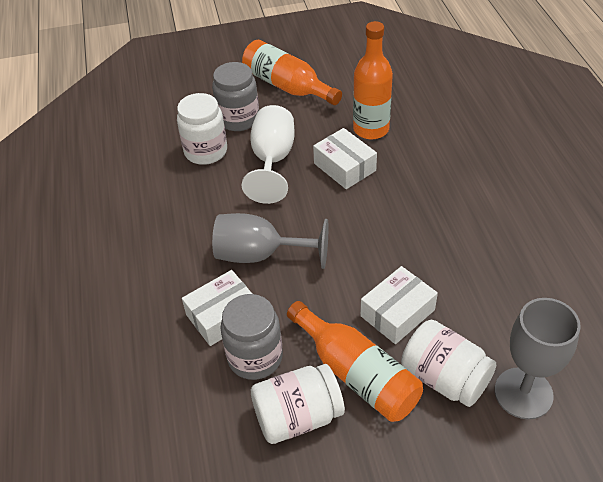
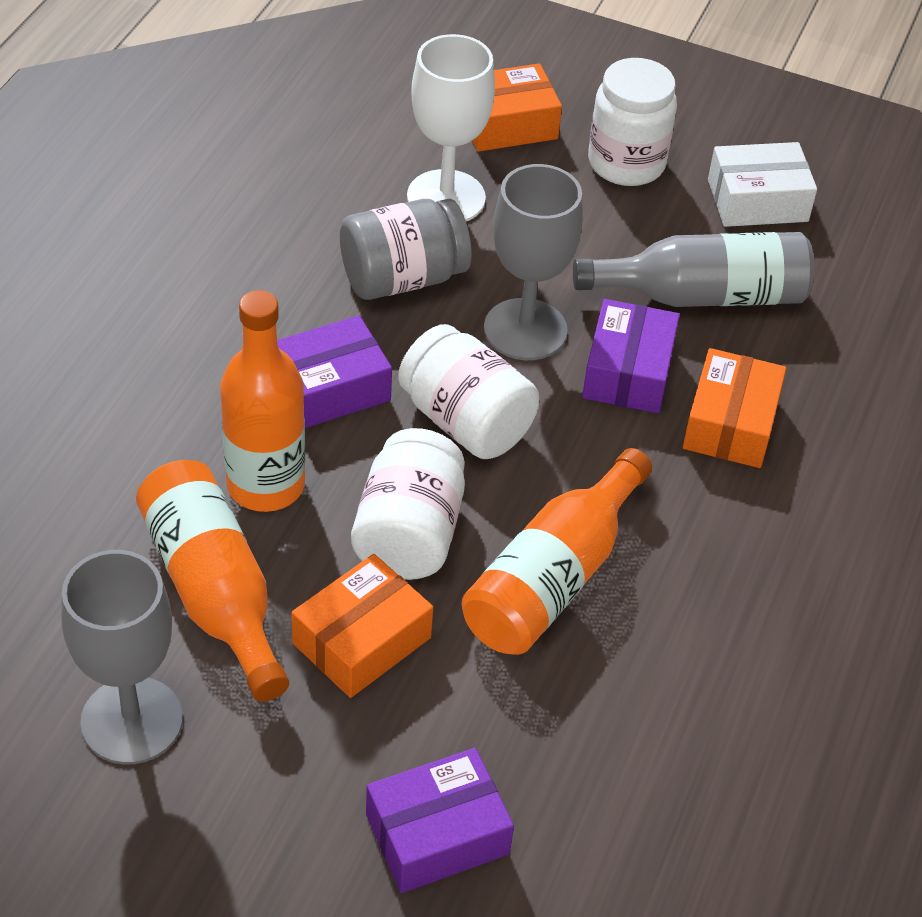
grey bottle: none = 0 -> [573,232,814,307] = 1
grey jar: [212,62,259,131] [221,294,283,380] = 2 -> [340,199,472,300] = 1
orange box: none = 0 -> [291,554,433,698] [472,63,562,152] [683,348,786,468] = 3
purple box: none = 0 -> [277,315,392,428] [366,748,514,893] [582,299,680,413] = 3
white box: [182,270,252,346] [313,128,377,189] [360,266,438,344] = 3 -> [708,142,817,227] = 1

